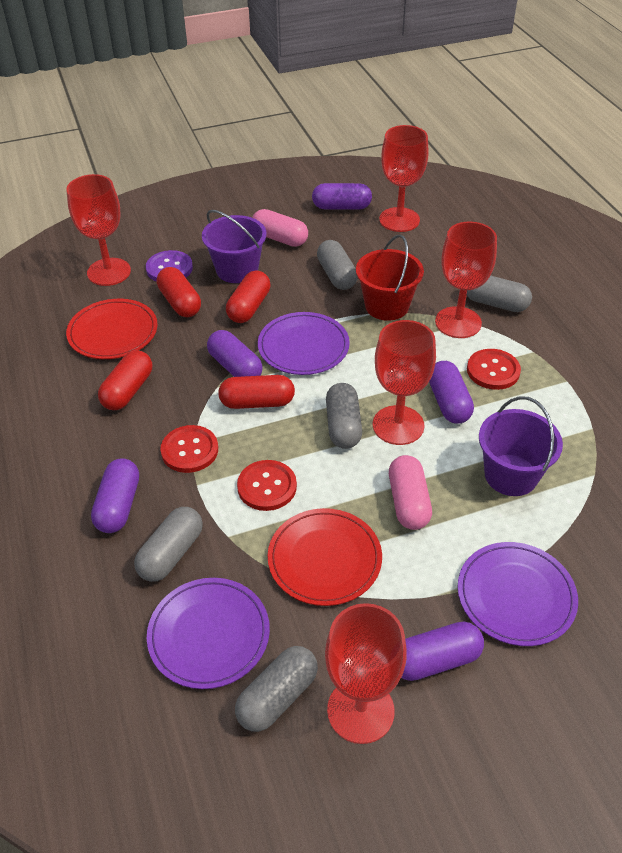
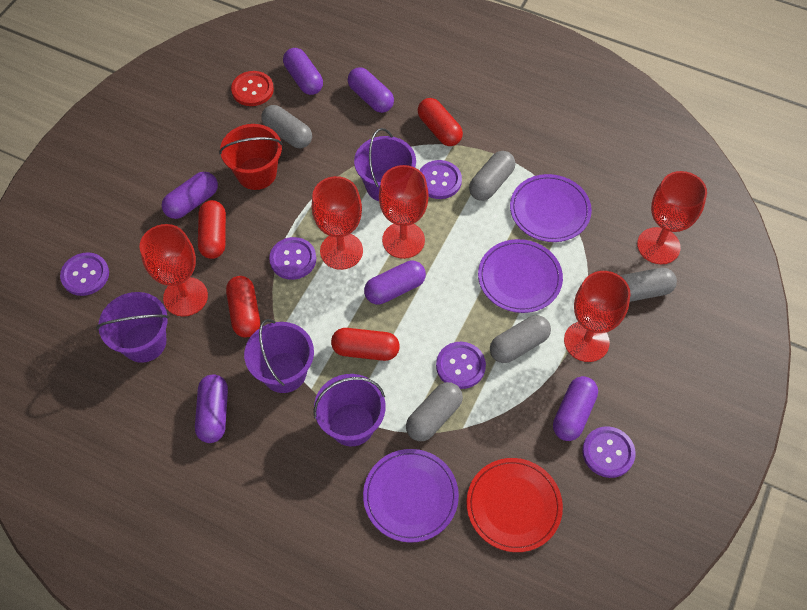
pink capsule: [252,209,308,247] [389,455,432,530] = 2 -> none = 0
purple bucket: [202,210,266,283] [479,396,563,496] = 2 -> [96,292,169,363] [244,319,314,393] [313,374,386,446] [354,128,416,201] = 4
purple button: [146,250,193,282] = 1 -> [60,252,109,296] [269,237,316,280] [420,160,462,199] [436,342,486,389] [582,426,636,478] = 5
purple capsule: [91,458,139,533] [207,330,263,377] [312,183,372,210] [401,621,484,681] [429,361,474,424] = 5 -> [162,172,218,219] [195,374,228,443] [283,48,323,95] [348,67,394,113] [364,260,426,305] [553,376,598,441] = 6
red button: [160,425,218,473] [237,460,297,511] [467,349,521,390] = 3 -> [231,71,274,106] = 1
red plate: [66,299,158,359] [267,508,382,606] = 2 -> [466,458,563,552] = 1

